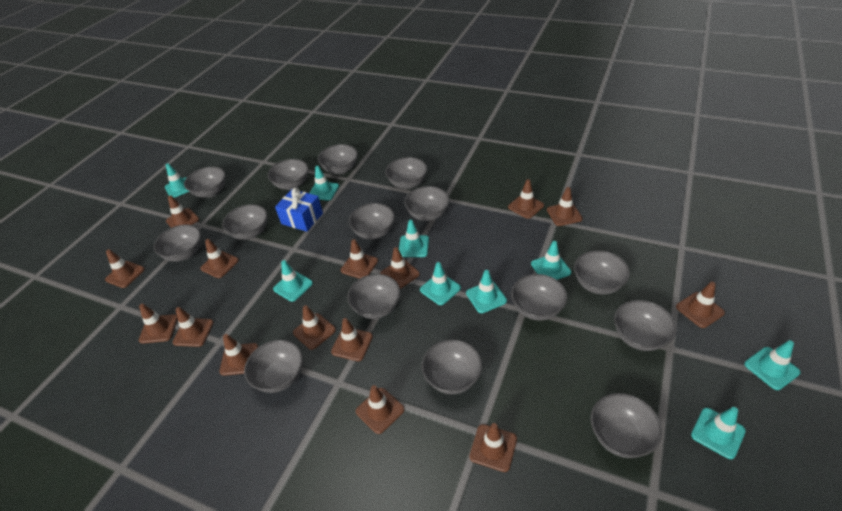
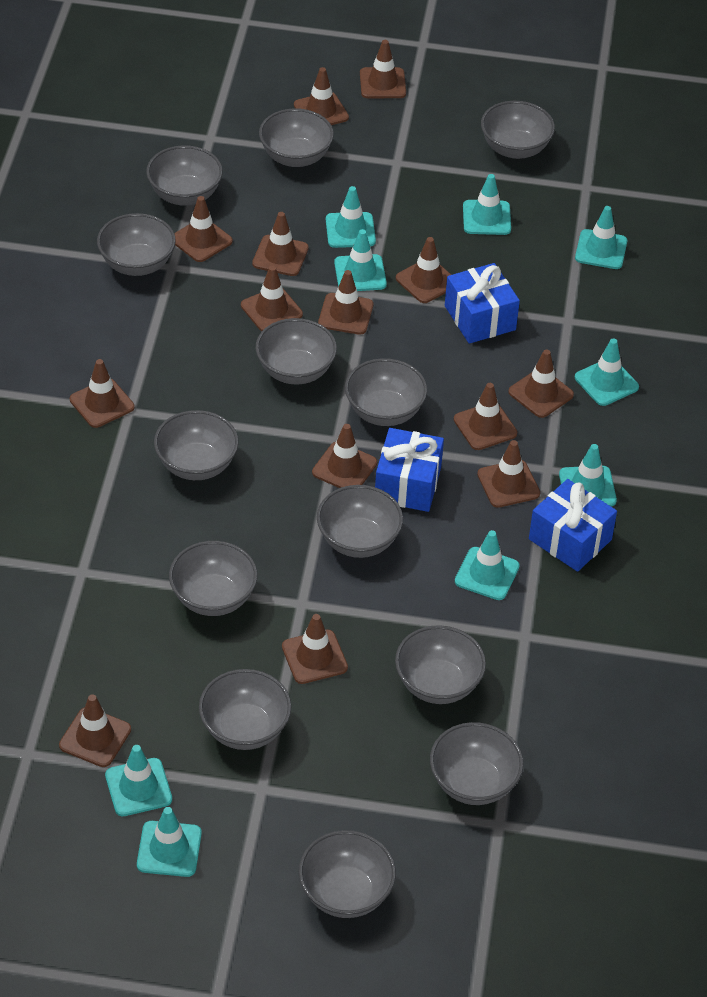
blue gift: [275,188,323,232] = 1 -> [375,428,444,512] [445,263,520,344] [529,479,617,572] = 3
brown traffic cone: [105,249,145,288] [139,304,178,344] [166,195,199,228] [173,307,214,347] [200,239,239,278] [219,334,258,376] [293,305,336,350] [331,318,373,361] [341,239,378,279] [356,385,405,434] [380,247,420,289] [470,423,517,472] [508,179,544,219] [547,187,583,226] [676,282,725,328] = 15 -> [59,694,131,767] [70,359,135,428] [174,196,233,262] [241,266,303,331] [252,212,309,276] [282,614,348,684] [294,67,349,125] [312,424,377,488] [318,270,373,335] [360,40,406,98] [396,237,451,303] [454,383,517,450] [477,440,540,508] [508,350,574,418] = 14
grey bowl: [154,225,201,262] [184,166,225,198] [222,204,267,240] [244,340,303,393] [267,159,308,190] [318,144,358,175] [347,274,400,319] [349,203,395,239] [385,157,427,189] [404,186,449,221] [422,340,482,394] [511,274,567,321] [574,250,630,294] [590,393,662,458] [614,300,677,351] = 15 -> [97,213,176,276] [146,145,223,206] [154,410,239,480] [169,541,257,616] [199,669,291,750] [256,318,337,384] [259,108,334,167] [299,830,396,918] [317,485,403,558] [345,358,427,426] [395,625,486,704] [430,722,523,805] [481,101,555,159] = 13

